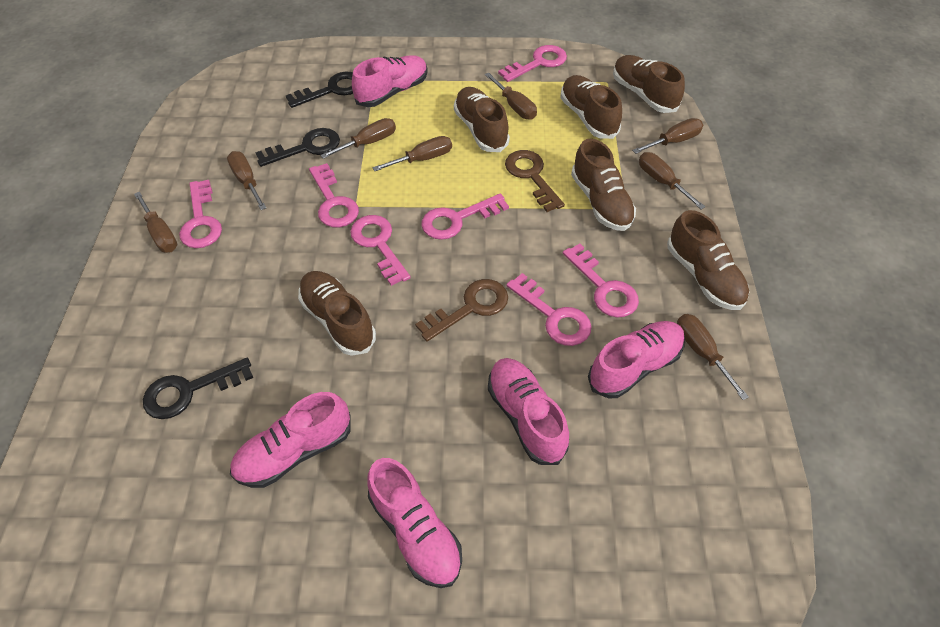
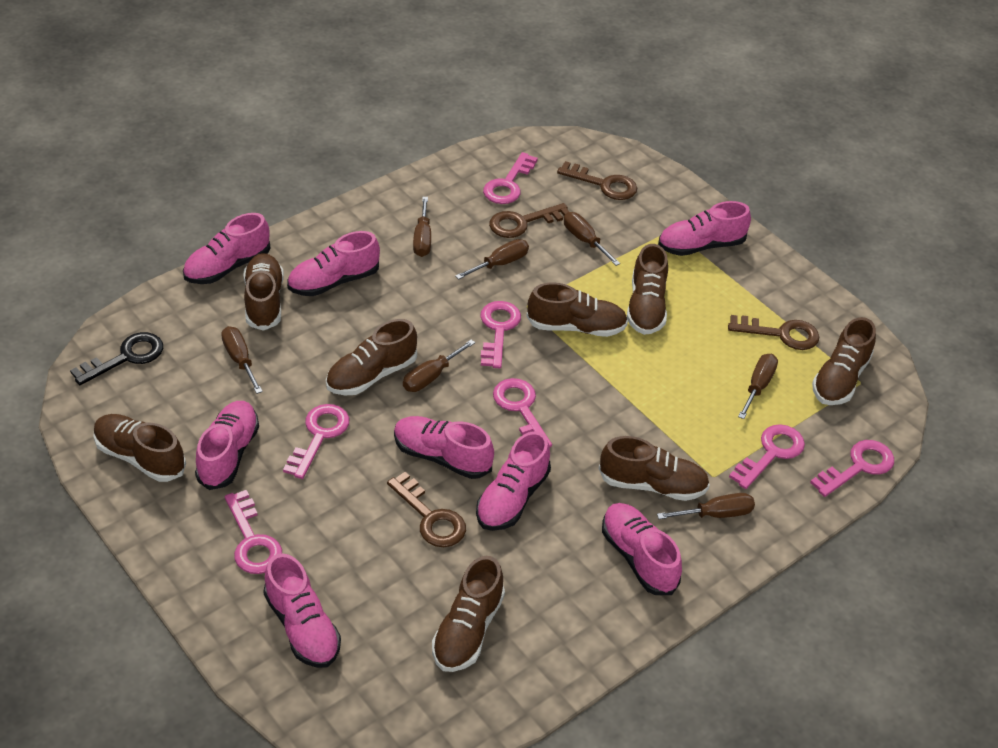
black key: [143,358,253,419] [255,128,340,167] [286,72,353,108] = 3 -> [70,332,163,385] = 1
brown key: [415,279,508,342] [505,150,565,212] = 2 -> [387,472,466,547] [489,203,569,238] [557,161,637,200] [728,315,819,350] = 4
brown screwdriver: [134,192,177,253] [227,151,266,210] [320,118,396,159] [372,136,452,171] [485,73,537,120] [632,118,703,154] [639,152,705,209] [677,314,749,400] = 8 -> [221,326,263,394] [403,339,475,392] [413,197,431,257] [455,239,529,279] [564,212,620,266] [657,493,755,519] [738,354,778,419] = 7
brown shoe: [298,271,376,356] [454,87,510,152] [560,75,622,139] [571,139,636,231] [613,55,685,113] [667,210,749,310] = 6 -> [93,414,186,482] [243,253,284,331] [326,319,417,395] [432,556,505,672] [526,283,628,337] [599,436,710,501] [627,244,668,335] [812,317,876,405] = 8
pink shoe: [230,392,351,488] [352,55,428,107] [367,458,462,588] [488,358,569,465] [588,321,685,398] = 5 -> [183,213,271,284] [195,401,259,490] [263,553,341,668] [287,231,380,296] [394,416,494,479] [476,431,551,531] [602,503,682,595] [658,201,751,256] = 8

